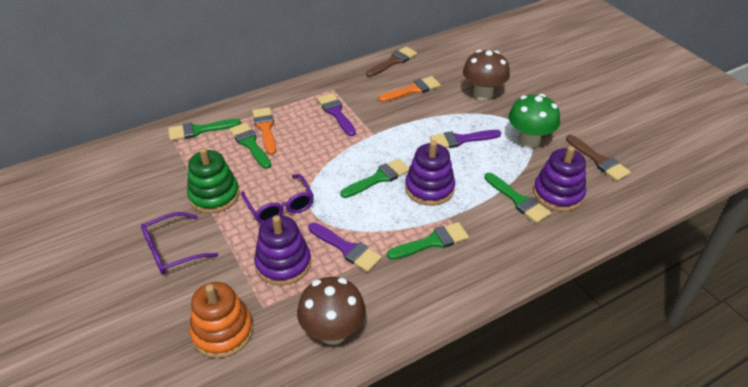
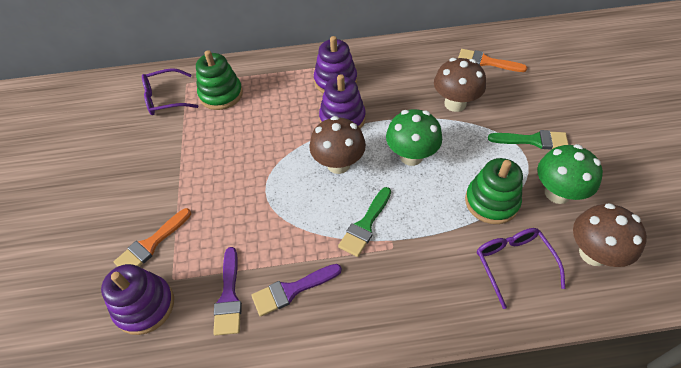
brown brush: [366,47,417,77] [566,135,631,181] = 2 -> none = 0
brown mushroom: [297,277,366,345] [463,50,510,100] = 2 -> [309,116,366,174] [434,58,486,112] [573,203,647,267] = 3
green brush: [168,119,241,141] [229,123,271,169] [340,158,409,198] [387,222,469,260] [484,173,551,224] = 5 -> [338,187,391,257] [488,130,569,149] = 2
green mushroom: [508,94,560,148] = 1 -> [386,109,442,166] [537,144,603,204] = 2
green stacking toy: [187,148,239,213] = 1 -> [196,50,243,110] [465,158,523,224] = 2
orange stacking toy: [190,282,253,358] = 1 -> none = 0
purple brush: [308,223,382,272] [317,93,356,136] [430,130,501,148] = 3 -> [213,247,242,336] [251,264,342,317] = 2

